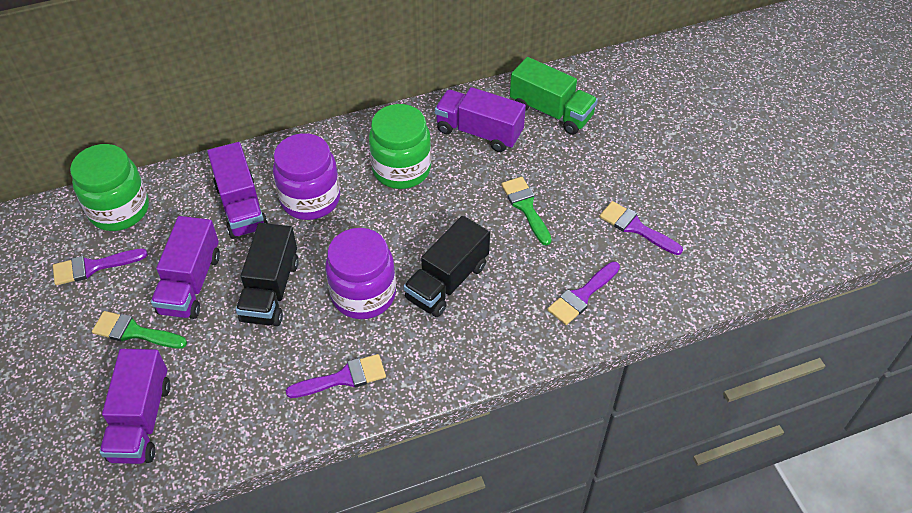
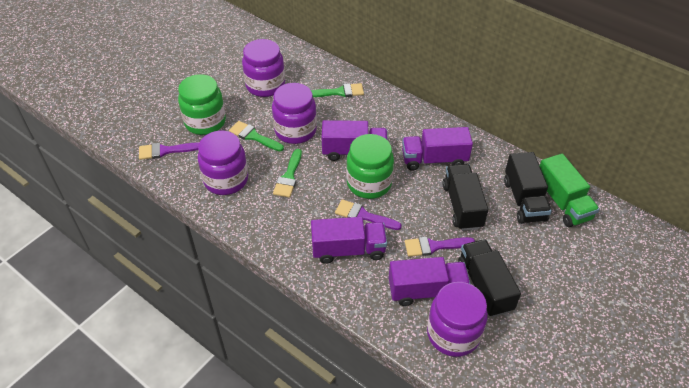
black truck: [236,223,299,326] [403,216,490,317] = 2 -> [442,164,489,231] [458,239,521,317] [504,152,552,224] = 3
green brush: [92,311,187,349] [501,177,552,246] = 2 -> [229,121,284,151] [273,149,302,198] [311,83,364,97] = 3
purple brush: [53,248,148,285] [286,354,386,398] [547,262,620,325] [599,201,683,255] = 4 -> [139,143,199,160] [335,199,402,230] [405,237,475,257] = 3
purple jar: [273,133,340,220] [326,228,396,319] = 2 -> [198,131,248,195] [242,39,285,97] [272,83,317,144] [427,282,488,357] = 4

